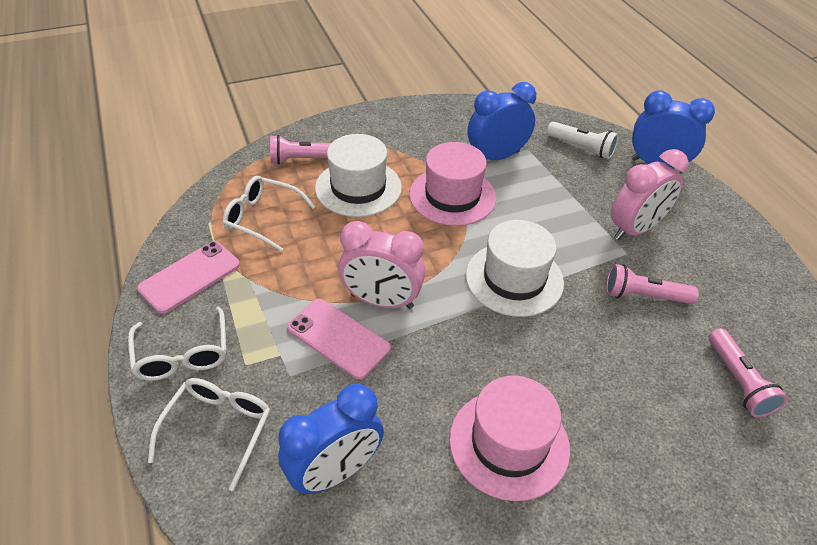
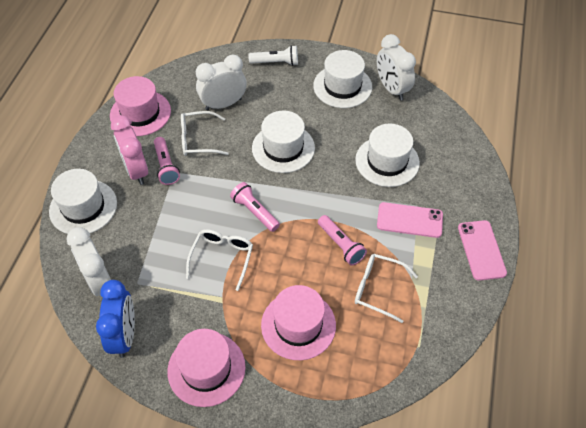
blue clock: [278,383,384,494] [468,82,536,160] [631,91,715,168] = 3 -> [96,280,135,358] = 1
pink clock: [338,221,426,309] [611,149,689,240] = 2 -> [111,115,148,185] = 1
pink hat: [409,142,496,226] [449,376,570,501] = 2 -> [110,76,171,136] [167,329,246,407] [261,285,336,360] = 3
white clock: none = 0 -> [67,227,111,296] [196,55,247,110] [377,34,416,101] = 3
white hat: [315,134,402,217] [466,220,564,317] = 2 -> [49,169,117,234] [252,111,315,173] [313,50,372,108] [355,124,420,187] = 4

